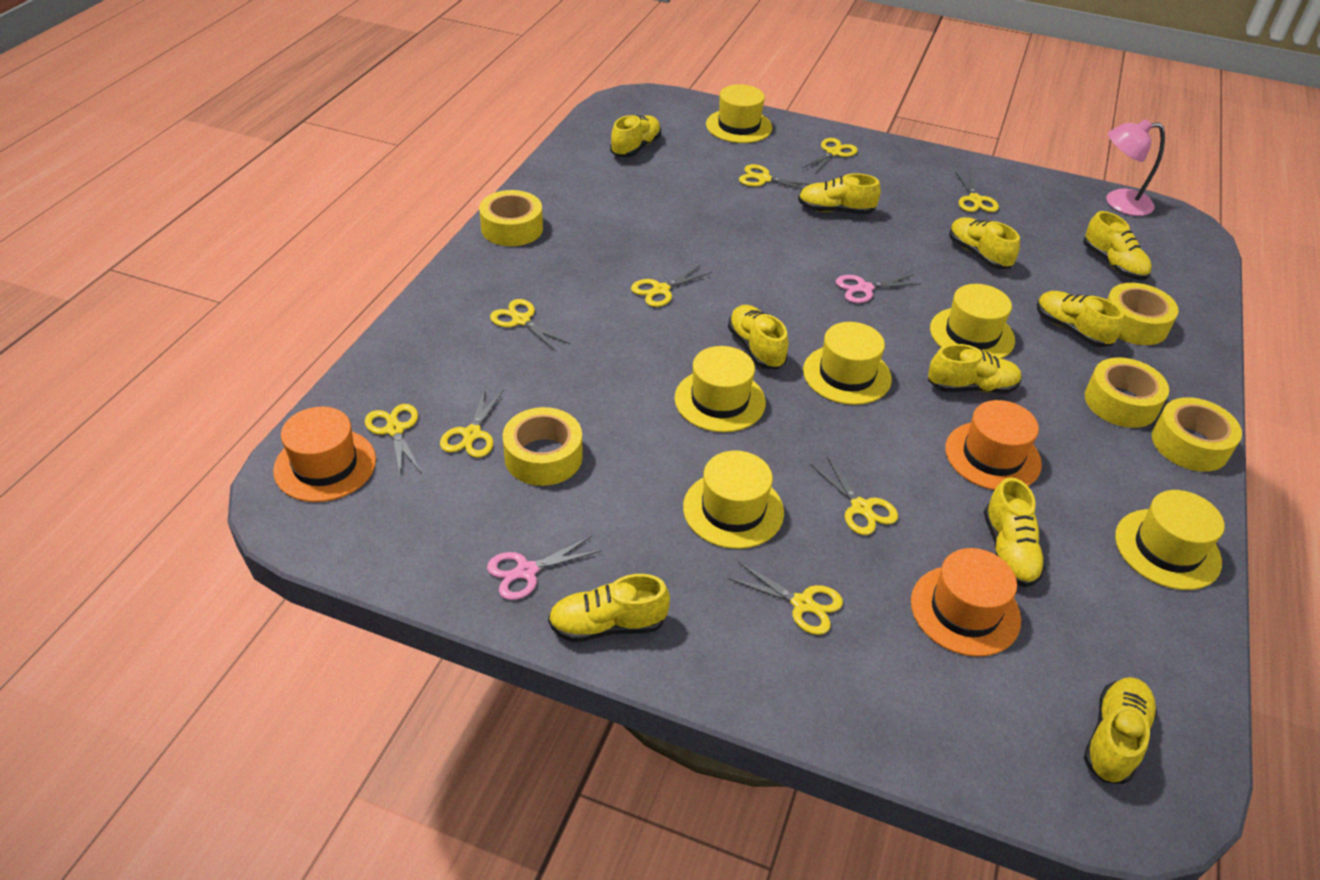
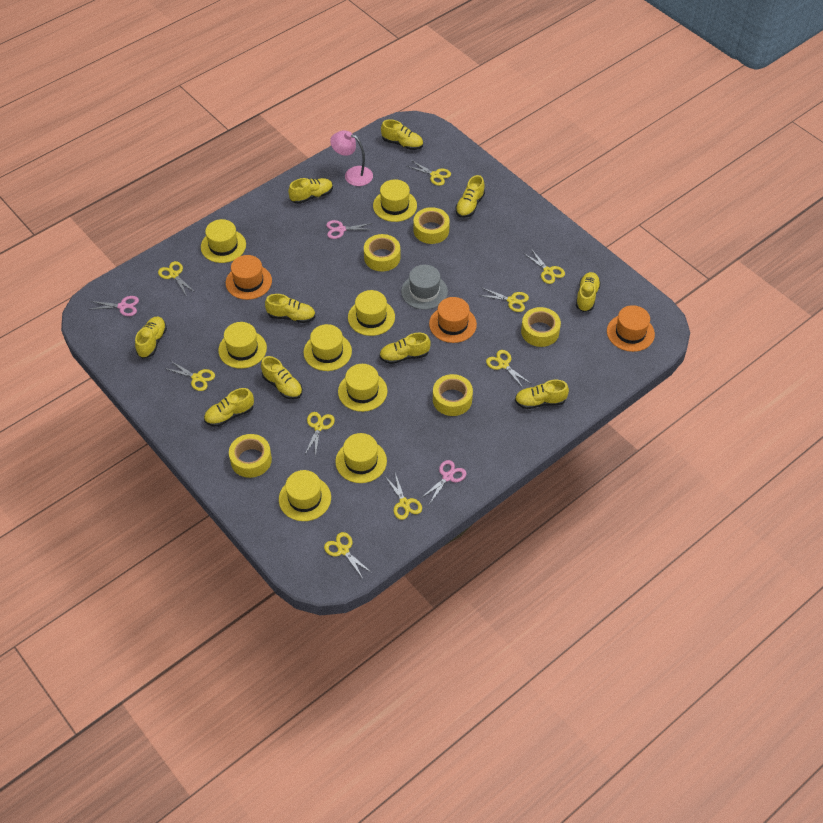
grey hat: none = 0 -> [401,265,448,310] = 1
pink scissors: [487,536,601,600] [836,275,920,303] = 2 -> [88,296,139,316] [326,220,374,239] [420,460,466,505] = 3
yellow hat: [674,346,766,432] [683,450,784,549] [706,84,772,143] [803,322,892,405] [930,284,1015,359] [1115,490,1224,590] = 6 -> [201,219,246,263] [218,322,267,369] [279,470,331,521] [304,324,352,371] [335,433,387,483] [338,364,388,412] [348,290,395,336] [373,179,417,222] = 8

